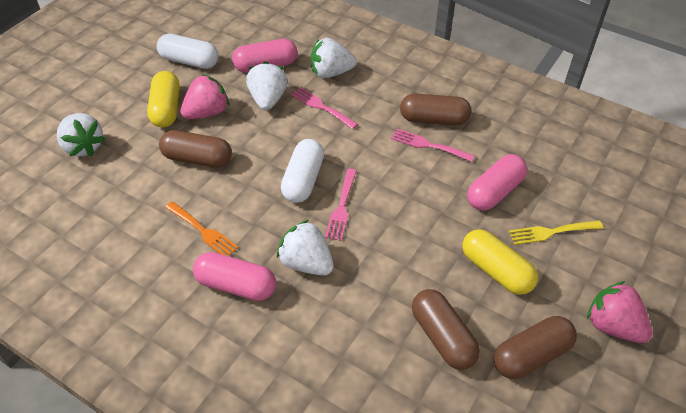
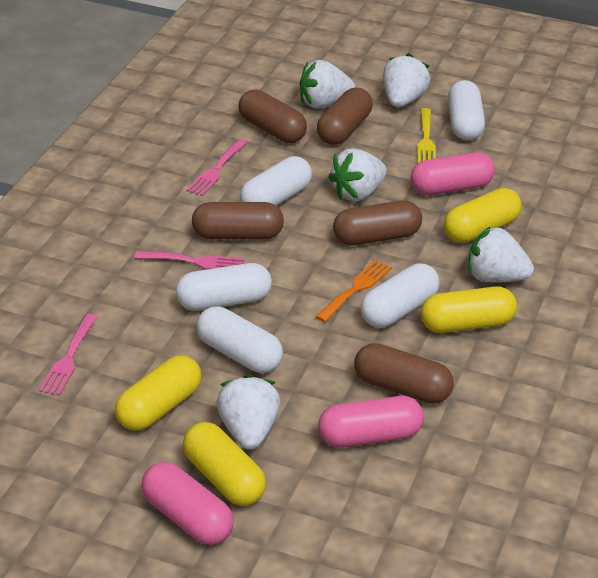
brown capsule: [159,130,232,168] [400,93,471,125] [412,289,480,370] [494,316,577,379] = 4 -> [192,202,284,239] [239,90,307,143] [317,88,373,145] [333,200,422,245] [354,343,454,404] = 5
pink strawberry: [180,74,229,119] [587,281,653,343] = 2 -> none = 0
white capsule: [157,34,218,69] [281,139,324,203] = 2 -> [176,263,272,311] [196,306,283,373] [240,156,312,206] [361,263,440,328] [448,80,485,141] = 5
white strawberry: [57,113,105,156] [246,61,287,110] [277,220,334,276] [311,38,357,78] = 4 -> [216,374,280,450] [300,60,355,109] [328,149,387,201] [383,53,430,107] [468,226,534,282] = 5
yellow capsule: [147,71,180,127] [462,229,538,295] = 2 -> [115,355,202,431] [183,422,266,506] [421,286,517,333] [444,188,522,243] = 4

